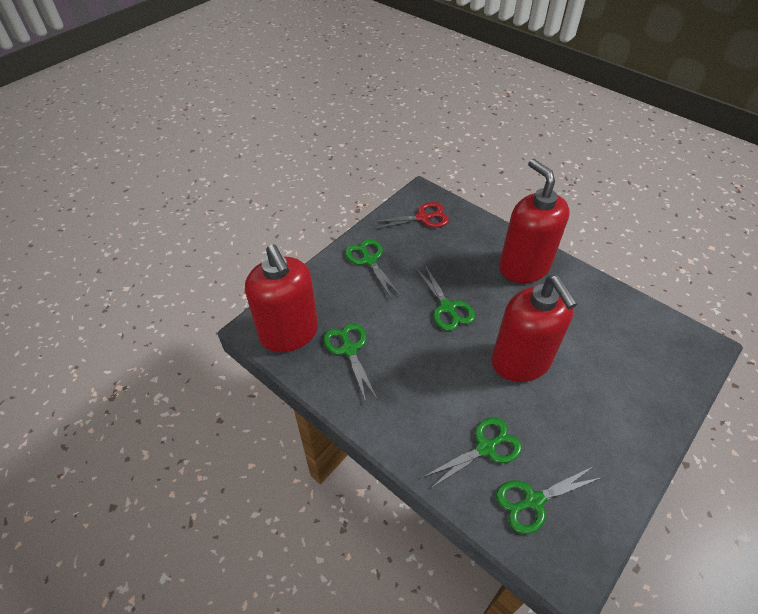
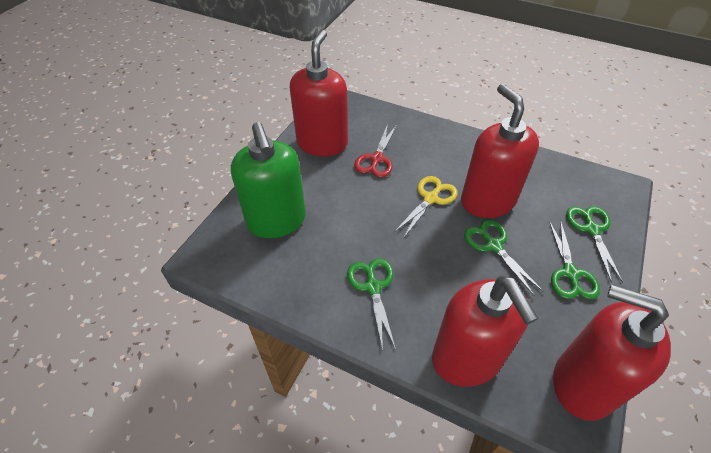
green scissors: [323,323,377,402] [345,239,401,299] [415,264,475,331] [423,417,522,489] [496,466,603,534] = 5 -> [347,258,396,351] [464,219,544,297] [549,220,600,300] [566,206,623,283] = 4
green soap dispenser: none = 0 -> [231,122,306,238] = 1
red soap dispenser: [245,244,318,352] [491,276,577,382] [499,159,570,283] = 3 -> [290,30,348,157] [432,276,539,387] [461,84,539,218] [553,285,671,421] = 4
yellow scissors: none = 0 -> [394,176,458,239] = 1

